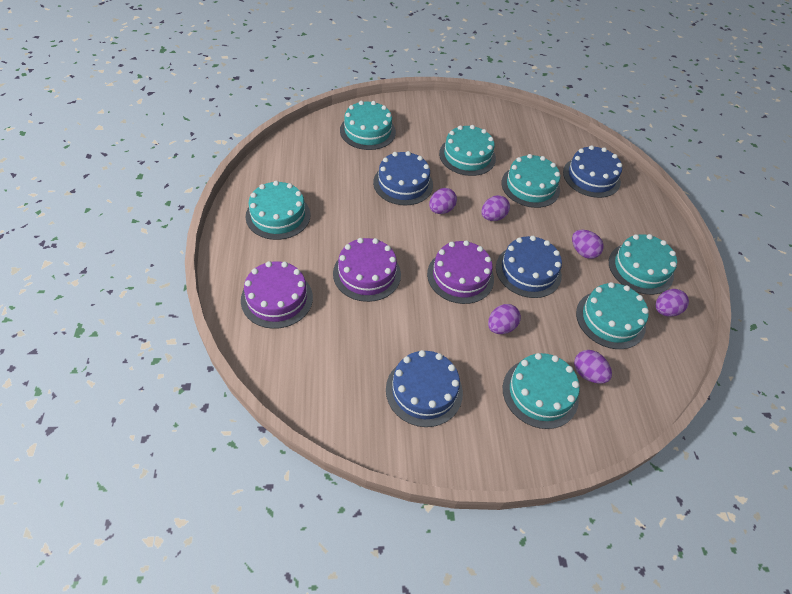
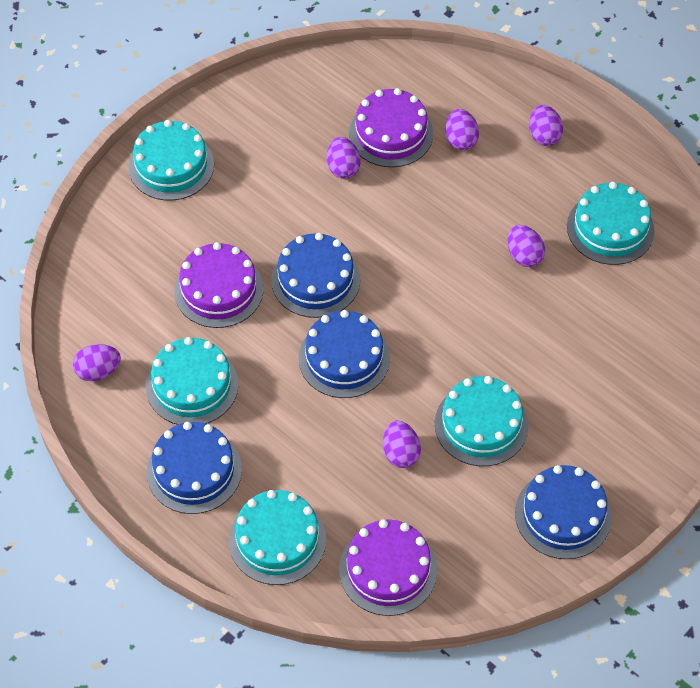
turquoise cake: [246,181,310,240] [340,101,396,150] [439,125,496,176] [501,154,560,208] [503,353,580,429] [576,282,649,349] [609,234,677,295] = 7 -> [129,120,214,201] [146,337,239,425] [229,490,326,585] [435,376,528,466] [567,182,655,265] = 5

